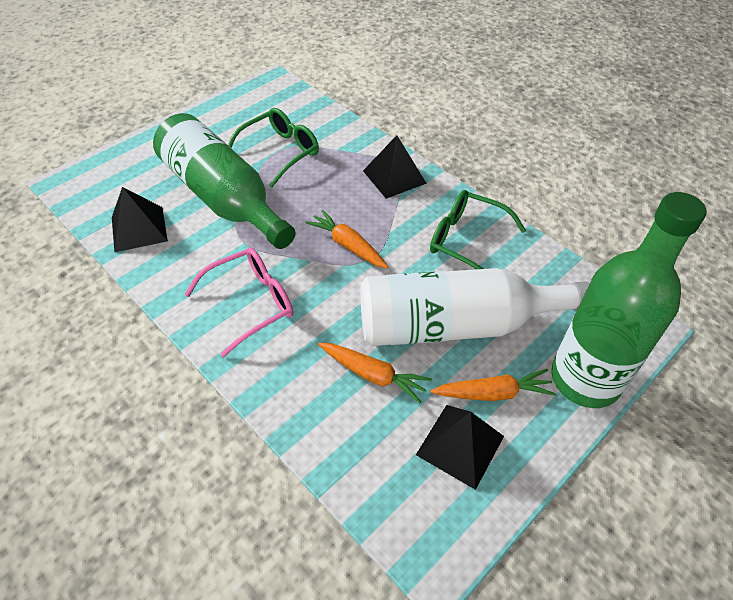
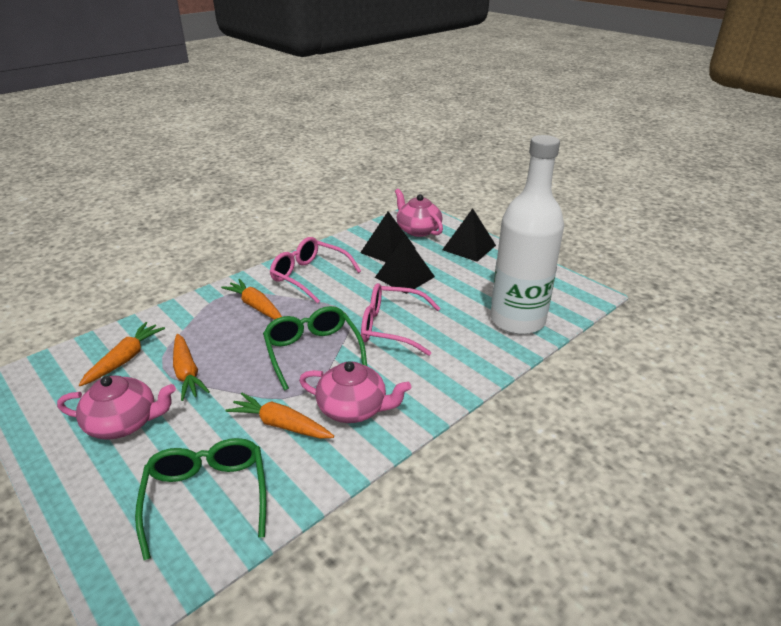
green bottle: [153,113,296,249] [551,192,707,408] = 2 -> none = 0
orange carrot: [305,210,388,269] [318,343,432,403] [431,369,556,401] = 3 -> [79,322,165,386] [173,334,210,401] [221,279,282,320] [225,393,334,439] = 4
pink glasses: [184,248,293,357] = 1 -> [270,237,361,304] [361,283,441,356] = 2
pink teapot: none = 0 -> [57,375,176,440] [299,361,411,423] [395,189,443,237] = 3

